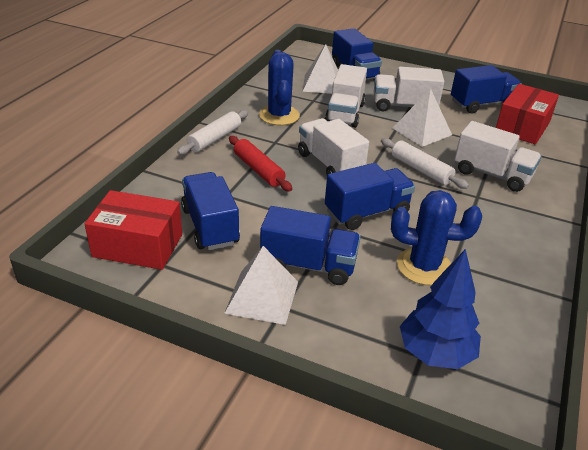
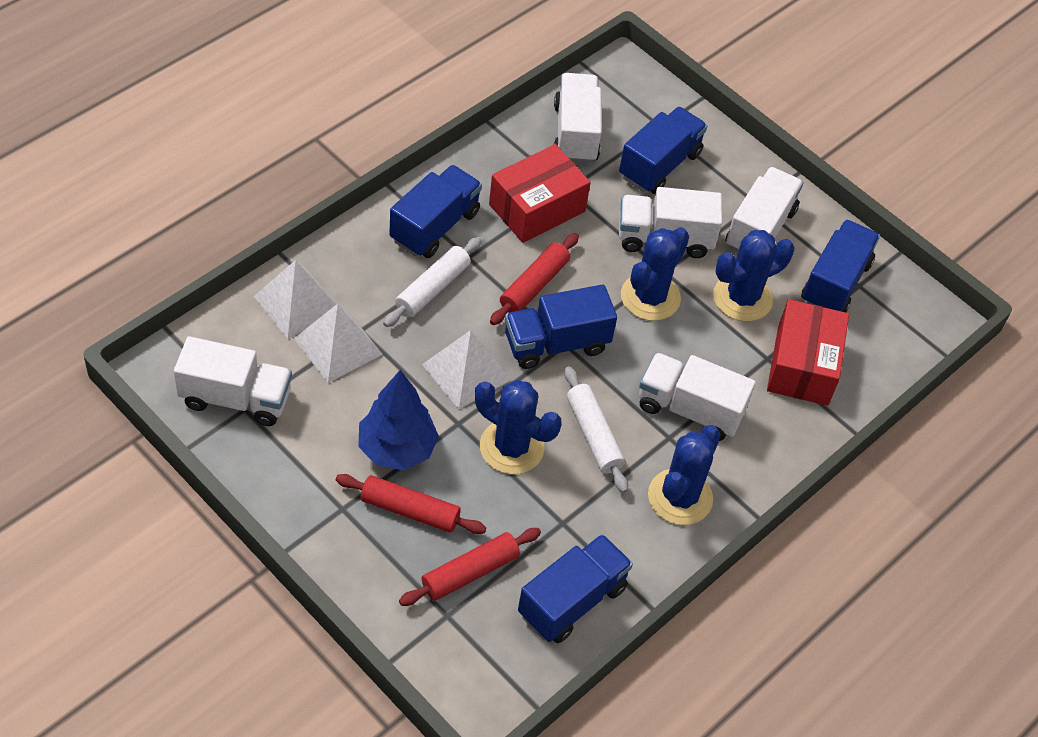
blue cactus: [259,50,300,125] [391,190,482,285] = 2 -> [475,380,562,474] [621,227,689,321] [648,425,720,525] [713,230,794,321] = 4
red rolling pin: [229,136,292,192] = 1 -> [336,474,486,534] [399,528,541,606] [490,233,579,325] = 3
white truck: [298,118,369,175] [325,64,367,128] [374,67,444,112] [454,121,542,192] = 4 -> [174,336,292,426] [554,73,601,163] [619,187,722,258] [639,352,756,441] [726,167,804,253] = 5

